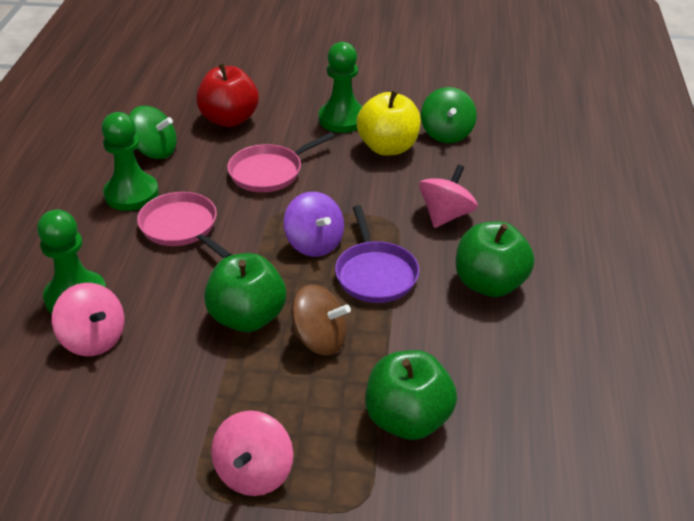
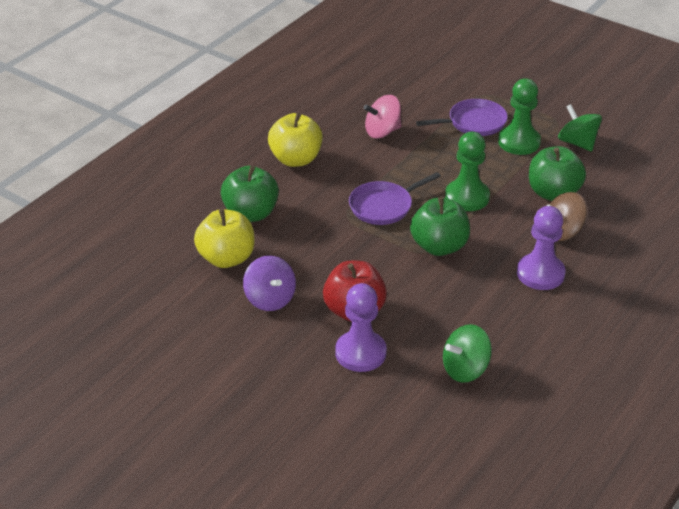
green pawn: [37,210,106,314] [101,112,159,211] [319,42,363,133] = 3 -> [445,132,490,211] [498,78,541,155] = 2
pink pan: [137,192,232,259] [227,132,335,192] = 2 -> none = 0
pink spinning top: [52,283,124,356] [211,410,293,496] [419,164,478,228] = 3 -> [364,95,402,138] = 1
purple pan: [335,205,419,303] = 1 -> [349,172,441,225] [416,99,508,136] = 2
purple pawn: none = 0 -> [335,283,387,372] [517,206,566,290] = 2
yellow apple: [356,90,421,156] = 1 -> [194,209,255,268] [268,113,323,167] = 2

